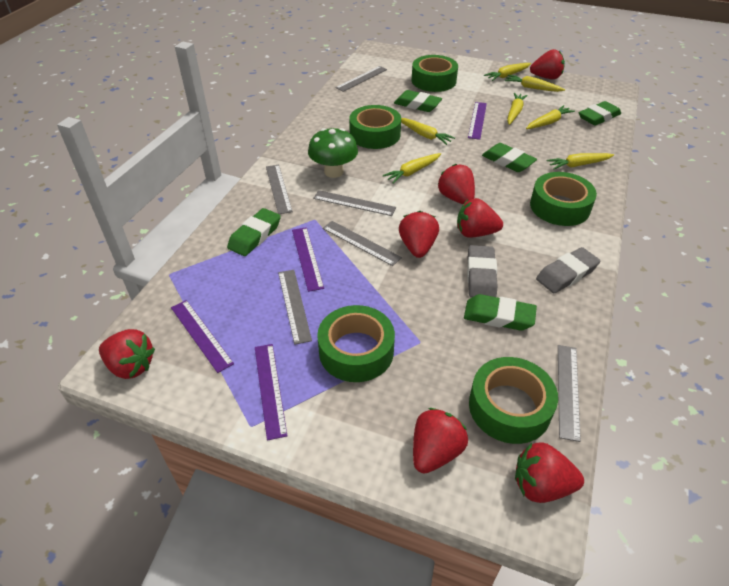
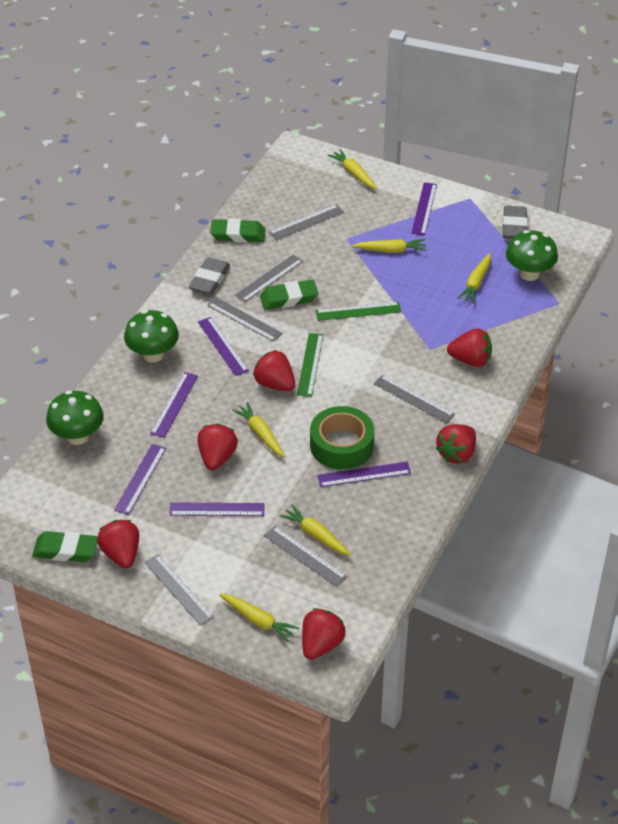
green eraser: [227,208,281,256] [394,90,442,112] [464,294,537,331] [482,143,537,172] [579,101,621,126] = 5 -> [32,531,98,562] [210,218,266,243] [260,279,318,310] = 3
green mushroom: [308,128,358,178] = 1 -> [46,390,104,445] [124,310,179,363] [506,230,558,281] = 3
green ruler: none = 0 -> [297,333,323,397] [316,302,401,321] = 2
green tape: [317,305,395,382] [349,105,401,149] [412,55,458,92] [469,357,558,444] [530,172,597,226] = 5 -> [310,406,374,470] = 1
purple ruler: [171,300,234,373] [255,344,288,441] [292,227,324,292] [468,102,487,140] = 4 -> [114,444,166,515] [150,372,198,438] [169,503,265,516] [198,317,249,376] [317,462,411,487] [411,182,437,235] = 6
red strawberry: [99,329,155,379] [399,211,439,258] [413,408,468,474] [437,164,475,204] [457,198,503,238] [515,443,584,503] [530,49,565,79] = 7 -> [97,520,139,569] [197,424,238,470] [253,350,295,392] [302,608,346,660] [436,424,476,464] [447,328,492,367] = 6
yellow carrot: [383,153,441,184] [401,118,455,145] [484,63,531,81] [505,75,565,92] [507,93,528,125] [526,105,575,129] [547,153,614,169] = 7 -> [219,594,299,643] [232,402,285,457] [279,504,352,556] [328,149,377,189] [352,239,426,253] [457,253,491,303] = 6

